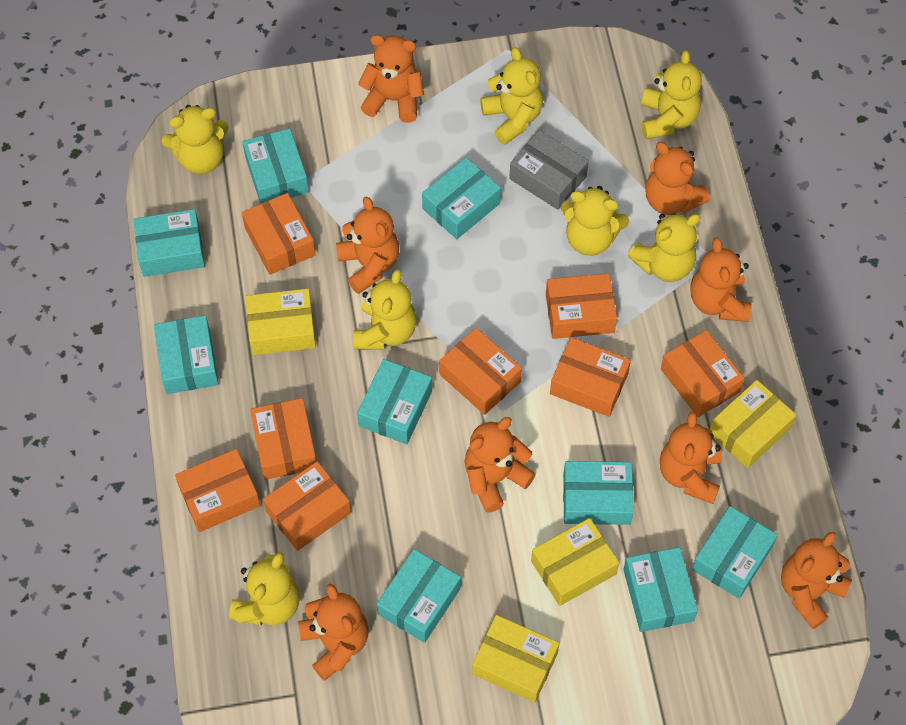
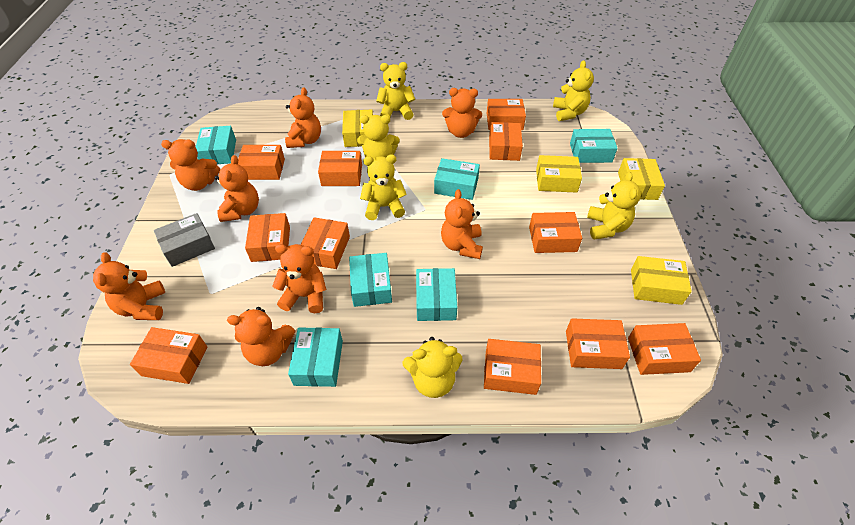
orange box: [175,449,260,532] [242,193,316,275] [250,398,316,480] [263,461,351,551] [439,328,522,415] [546,273,617,339] [550,337,631,417] [661,330,745,417] = 8 -> [130,327,207,384] [238,145,285,180] [245,213,290,262] [301,217,350,269] [318,151,362,186] [484,339,541,395] [487,99,526,130] [489,122,523,161] [529,212,582,253] [566,318,630,369] [628,323,701,375] = 11
turquoise box: [133,209,205,277] [154,315,219,394] [243,128,309,204] [357,359,432,444] [377,549,461,643] [422,158,501,239] [563,461,634,525] [623,547,698,632] [692,506,778,599] = 9 -> [196,126,236,164] [288,327,343,387] [349,253,392,307] [416,268,457,321] [434,158,480,200] [570,129,618,163] = 6
yellow teddy bear: [162,105,229,174] [229,552,300,626] [354,269,417,349] [480,47,543,145] [561,186,629,256] [628,213,701,282] [641,50,702,139] = 7 -> [357,115,400,159] [360,154,407,220] [376,62,415,120] [402,337,462,398] [553,60,594,121] [587,172,641,240] = 6

